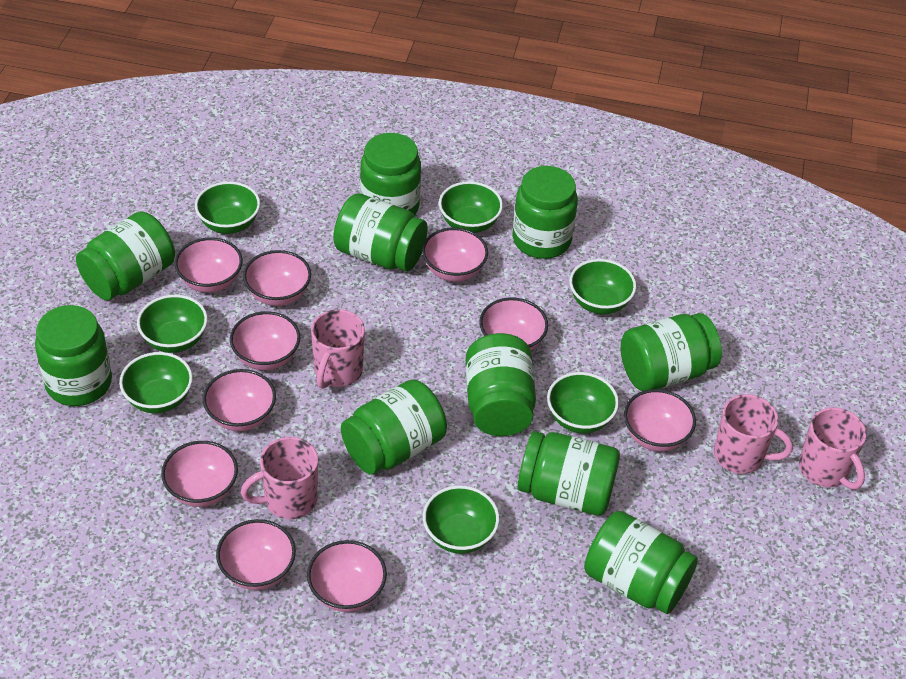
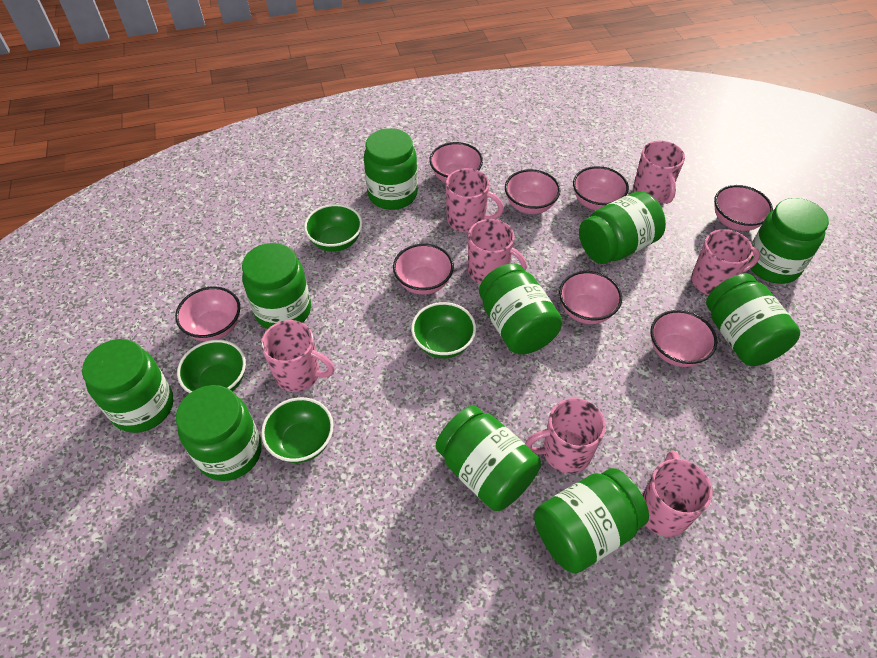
green bowl: [119,352,193,413] [137,295,208,353] [195,181,260,234] [423,485,499,554] [439,181,503,233] [547,372,619,433] [569,259,636,314] = 7 -> [177,340,246,393] [261,397,333,463] [304,204,362,252] [411,302,476,359] = 4
pink bowl: [161,441,238,507] [175,237,243,293] [203,369,276,431] [216,519,296,590] [230,311,300,370] [243,250,311,306] [307,540,387,612] [422,228,488,282] [479,298,548,351] [624,389,696,451] = 10 -> [175,286,240,341] [393,244,454,295] [429,142,483,183] [505,169,560,214] [559,271,622,324] [573,166,629,210] [650,310,717,367] [714,185,773,231] = 8
pink mug: [241,437,318,519] [311,309,365,389] [714,394,793,474] [799,407,866,490] = 4 -> [261,320,335,392] [446,168,504,232] [468,219,527,284] [525,398,606,474] [633,141,685,204] [642,450,713,537] [691,229,760,295] = 7

